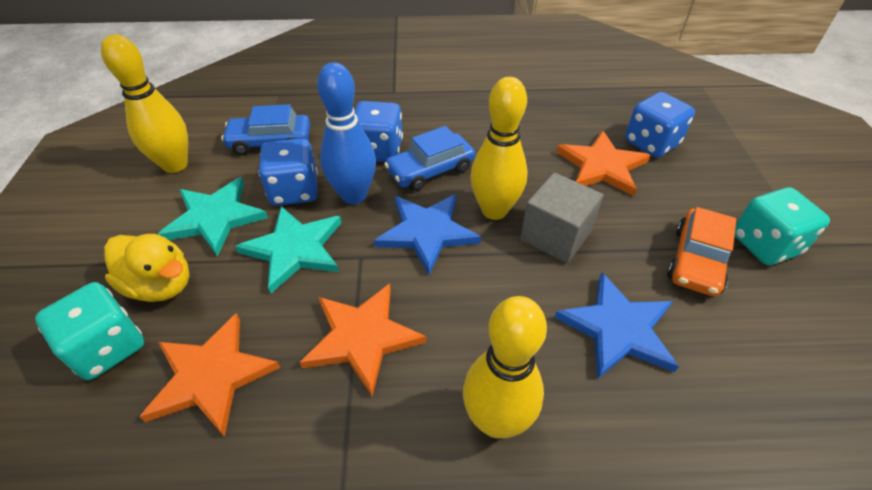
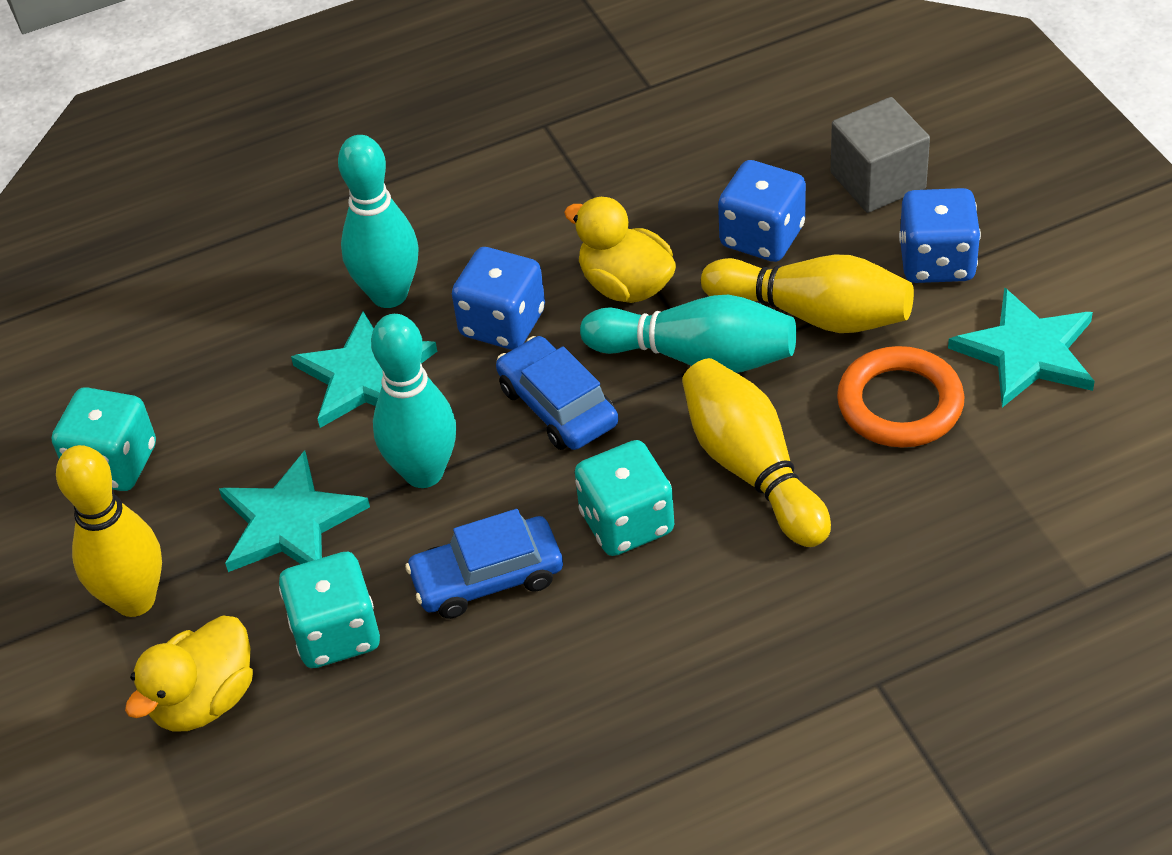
blue bowling pin: [317,62,376,204] = 1 -> none = 0
blue star: [374,194,481,275] [554,273,679,379] = 2 -> none = 0
orange car: [667,207,736,297] = 1 -> none = 0
orange ring: none = 0 -> [837,346,964,448] = 1
orange star: [140,313,280,437] [300,283,426,396] [556,131,651,196] = 3 -> none = 0
turquoise bowling pin: none = 0 -> [338,135,419,308] [371,314,456,488] [580,295,796,373] = 3
turquoise dice: [35,282,144,380] [735,187,830,265] = 2 -> [52,387,156,491] [279,552,380,668] [575,440,674,556] = 3
turquoise star: [158,177,268,257] [235,206,341,293] = 2 -> [219,450,370,572] [291,311,437,428] [948,287,1095,408] = 3
yellow duck: [104,234,190,302] = 1 -> [125,615,253,732] [564,197,676,303] = 2

